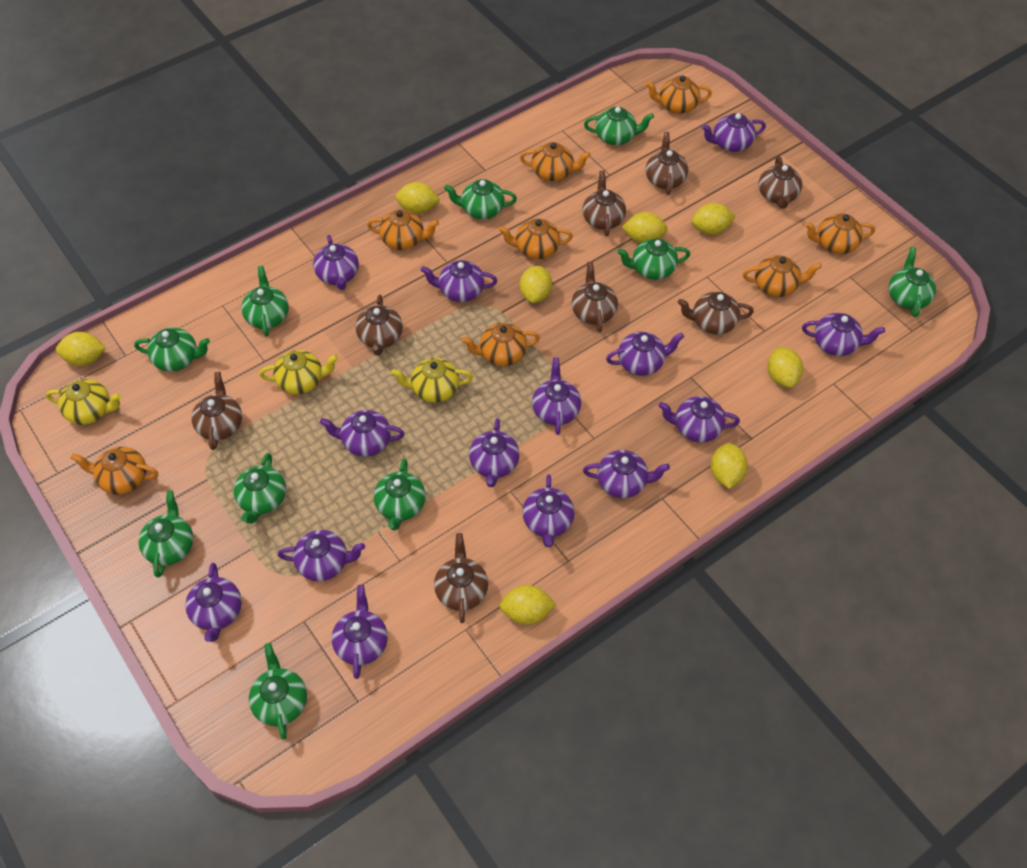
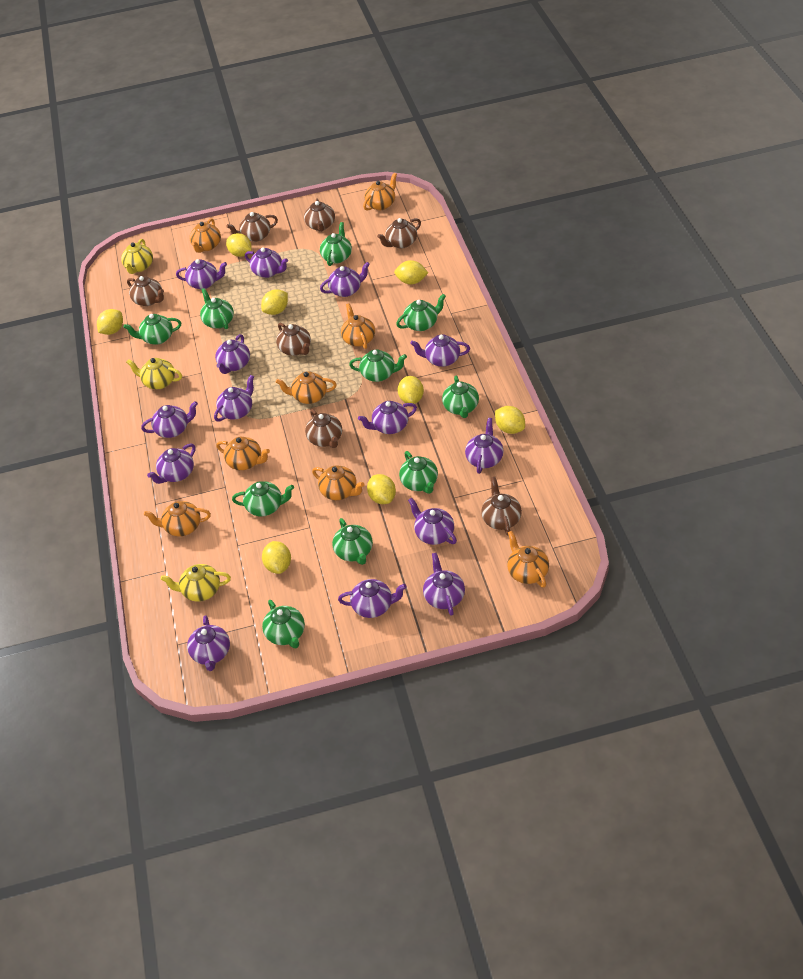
brown teapot: [191,372,242,450] [355,295,403,355] [434,533,488,623] [572,261,618,332] [582,171,626,236] [646,132,688,195] [678,292,754,334] [759,156,802,209] = 8 -> [127,276,164,306] [226,212,278,242] [276,323,311,356] [304,198,335,232] [305,409,342,448] [377,218,421,249] [481,477,522,535] = 7

